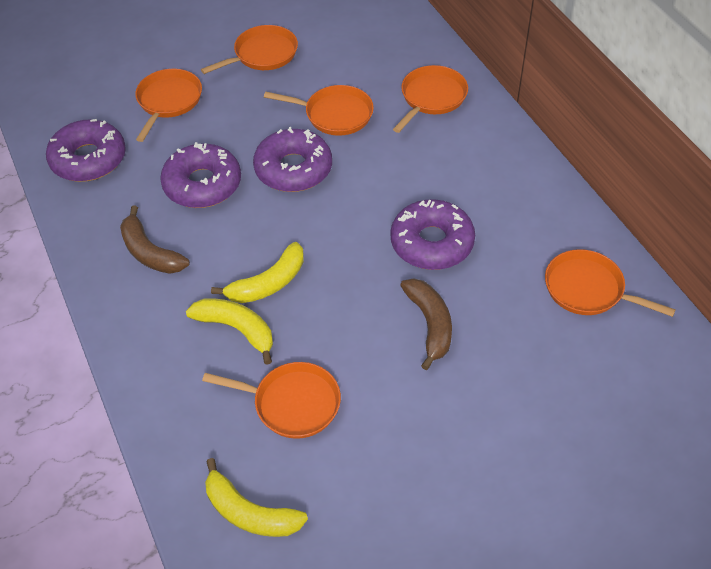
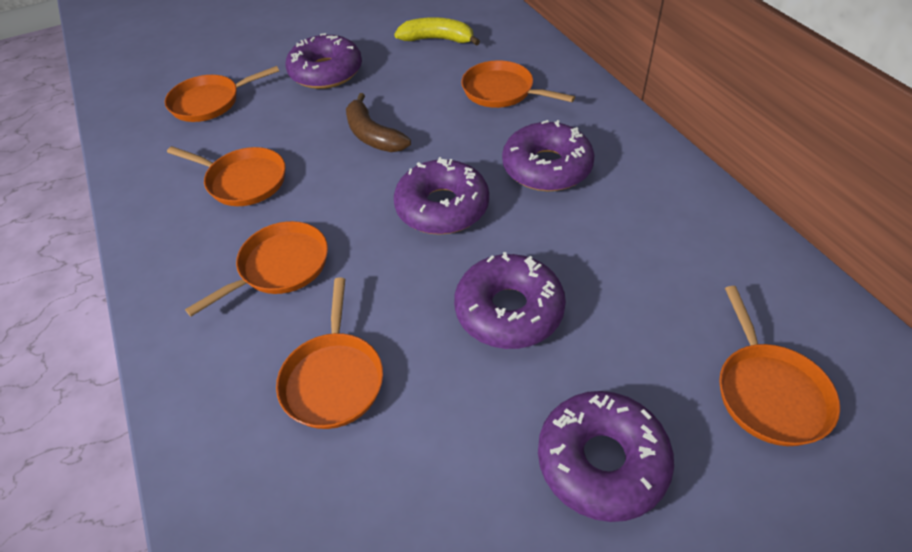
brown banana: [120,206,190,274] [400,278,452,370] = 2 -> [346,93,411,152] = 1
purple donut: [46,119,126,182] [160,142,241,208] [253,127,332,192] [390,199,475,270] = 4 -> [286,33,362,89] [394,157,489,235] [454,252,566,349] [502,120,594,191] [538,391,674,522] = 5
yellow banana: [186,298,273,365] [205,458,308,537] [211,242,304,303] = 3 -> [394,17,480,46] = 1

